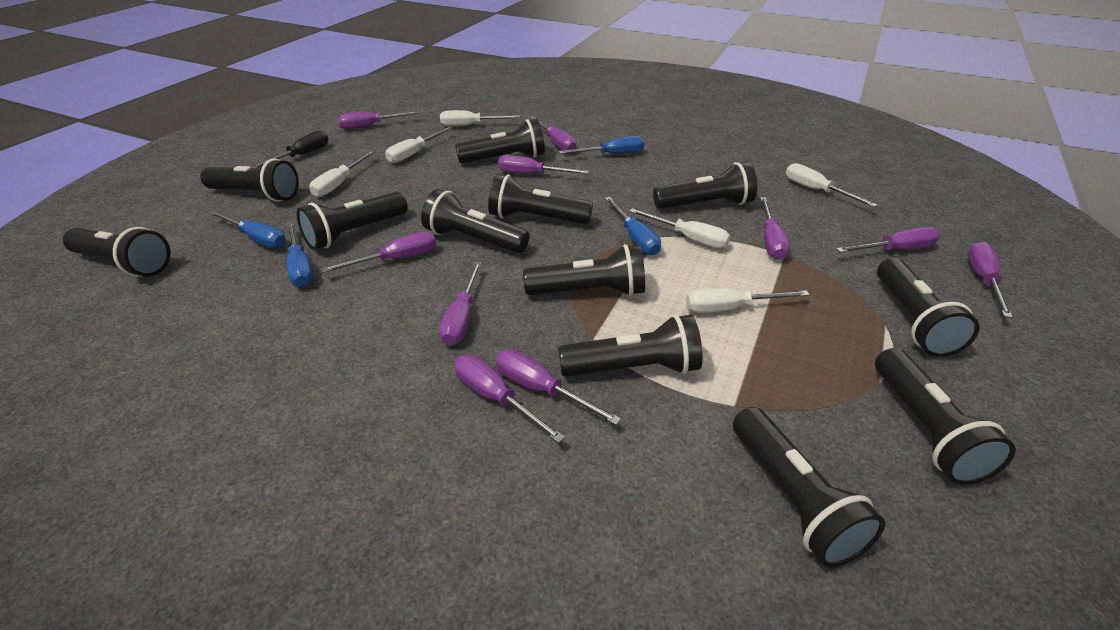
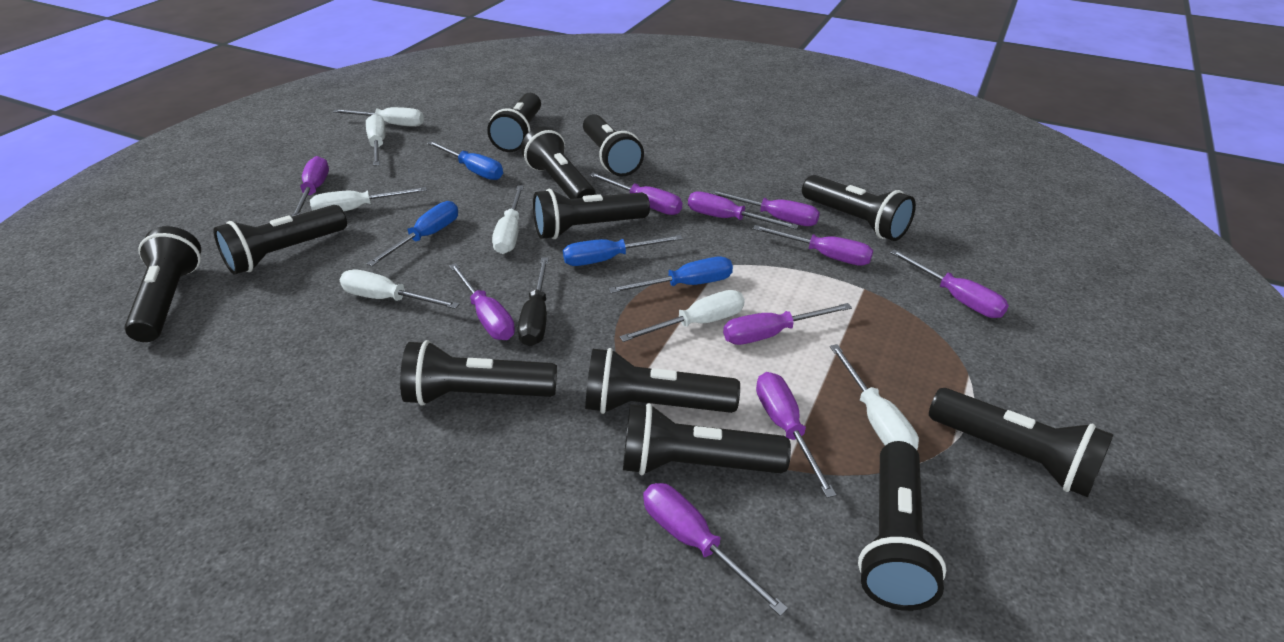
white screwdriver: [309,151,375,197] [385,127,453,163] [440,110,520,126] [629,208,730,249] [686,288,810,313] [786,163,877,207] = 6 -> [310,187,427,211] [333,107,424,127] [340,270,460,309] [366,114,386,166] [492,185,524,254] [619,290,745,342] [830,344,919,450] = 7

